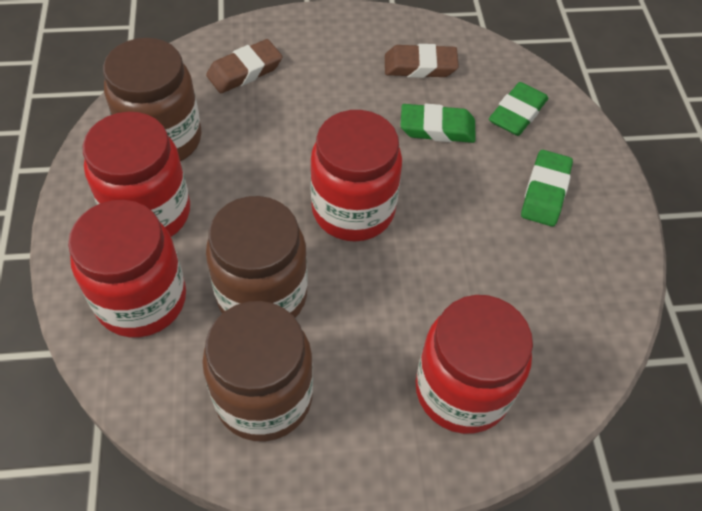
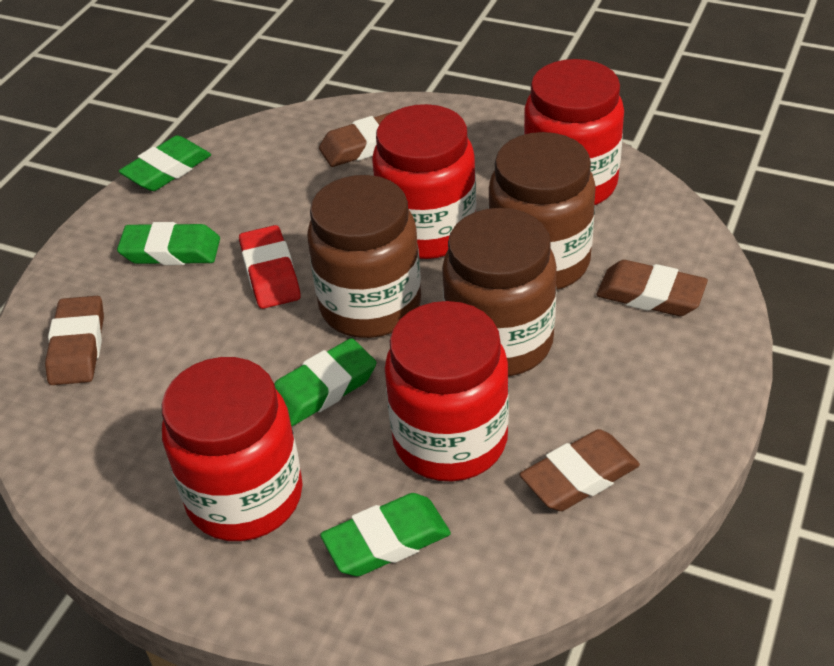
brown eraser: [206,39,283,93] [385,44,459,78] = 2 -> [45,296,104,385] [319,111,394,167] [520,429,640,511] [596,260,708,316] = 4
green eraser: [400,104,475,143] [489,82,548,136] [521,150,573,227] = 3 -> [117,222,220,265] [119,135,211,191] [274,338,376,426] [320,493,451,576] = 4
red eraser: none = 0 -> [239,225,301,309] = 1

